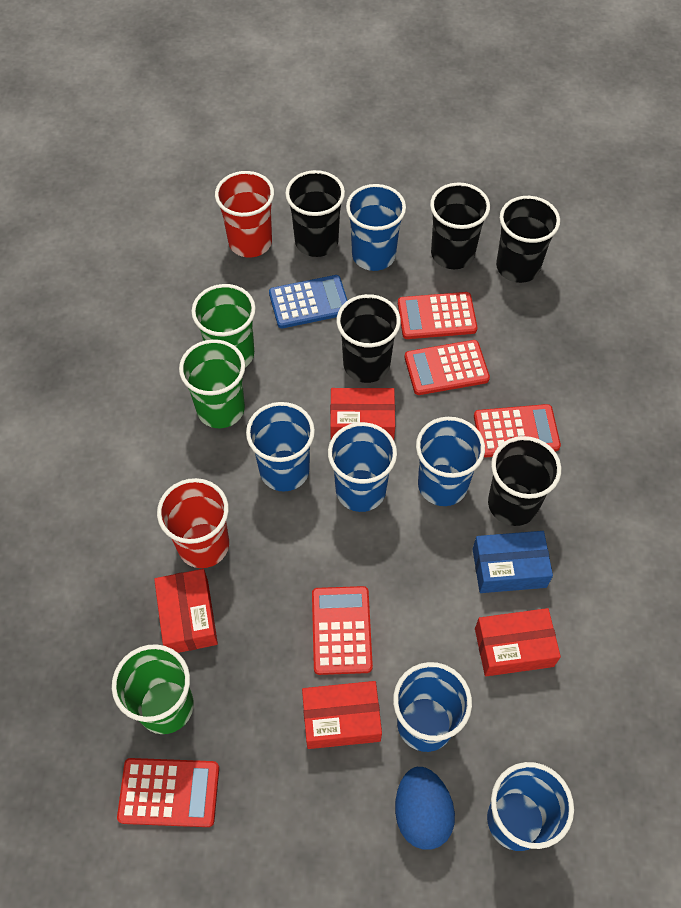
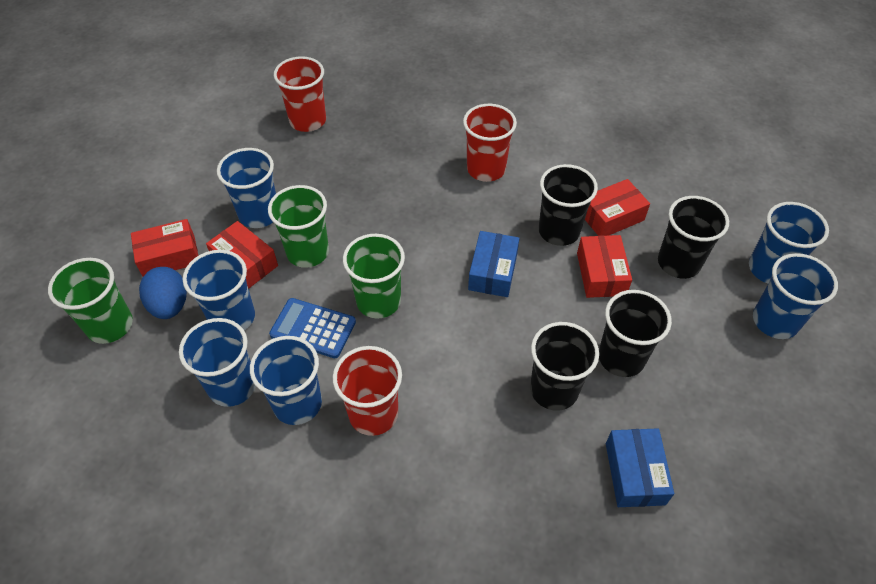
black cup: [285,170,345,257] [337,294,401,383] [430,183,490,269] [488,436,561,526] [496,196,560,283] = 5 -> [530,322,599,411] [539,164,598,246] [599,290,672,377] [658,196,729,279] = 4
blue box: [473,531,553,593] = 1 -> [468,231,520,297] [606,428,674,507] = 2
red calculator: [117,758,219,827] [312,586,373,675] [398,292,477,339] [405,340,490,395] [474,404,561,457] = 5 -> none = 0
red cup: [157,478,229,568] [215,171,274,258] = 2 -> [274,56,326,132] [333,346,402,436] [463,104,517,182] = 3

